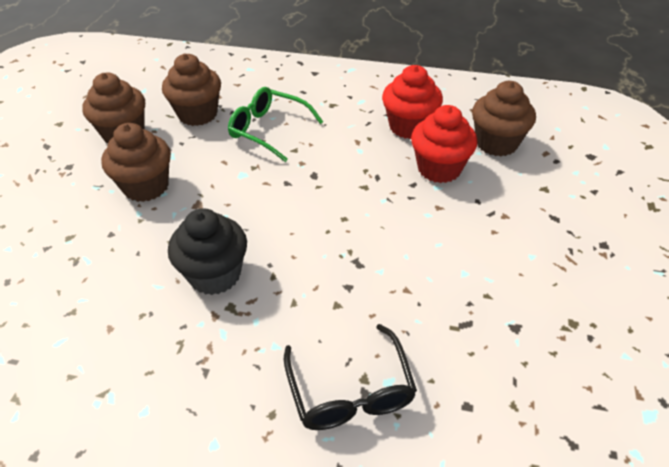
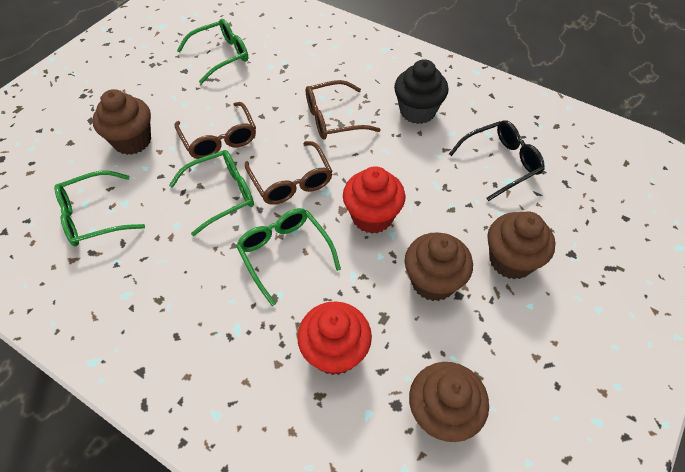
brown glasses: none = 0 -> [174,102,256,159] [245,141,333,205] [306,80,381,140] = 3
green glasses: [228,87,323,162] = 1 -> [54,171,145,247] [169,150,254,236] [177,19,248,84] [236,208,341,306] = 4

